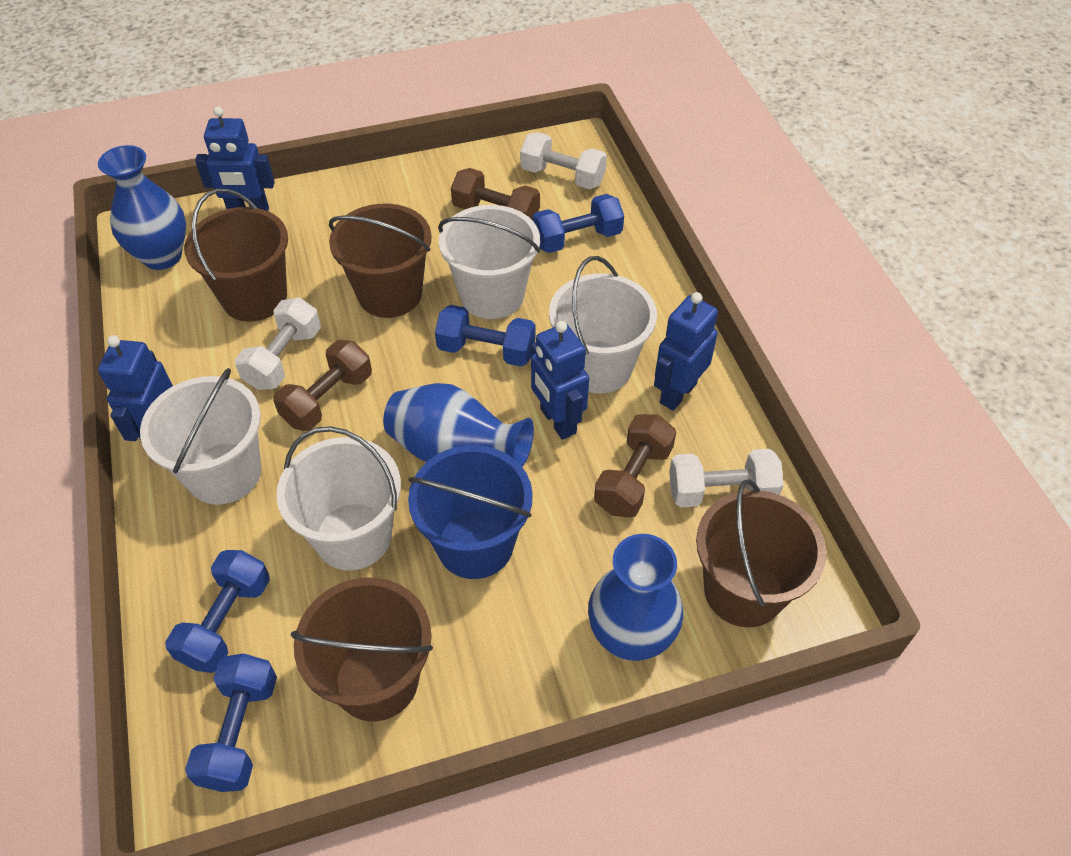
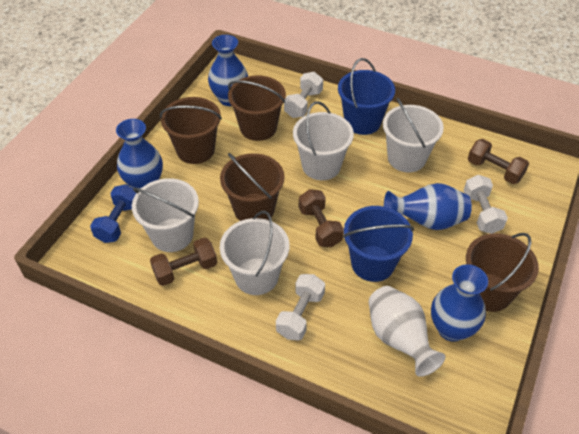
blue bucket: [408,445,533,579] = 1 -> [338,58,395,135] [343,206,414,282] = 2
blue dumbbell: [165,550,270,673] [185,653,277,792] [435,305,536,367] [532,194,624,253] = 4 -> [90,184,136,243] = 1
blue robot: [98,335,173,441] [195,107,275,211] [531,321,589,440] [654,292,718,411] = 4 -> none = 0
blue vase: [98,145,186,270] [383,383,534,466] [588,534,683,661] = 3 -> [116,119,163,189] [208,35,248,106] [384,183,472,230] [431,264,488,342] = 4
white vase: none = 0 -> [369,286,445,377] = 1

